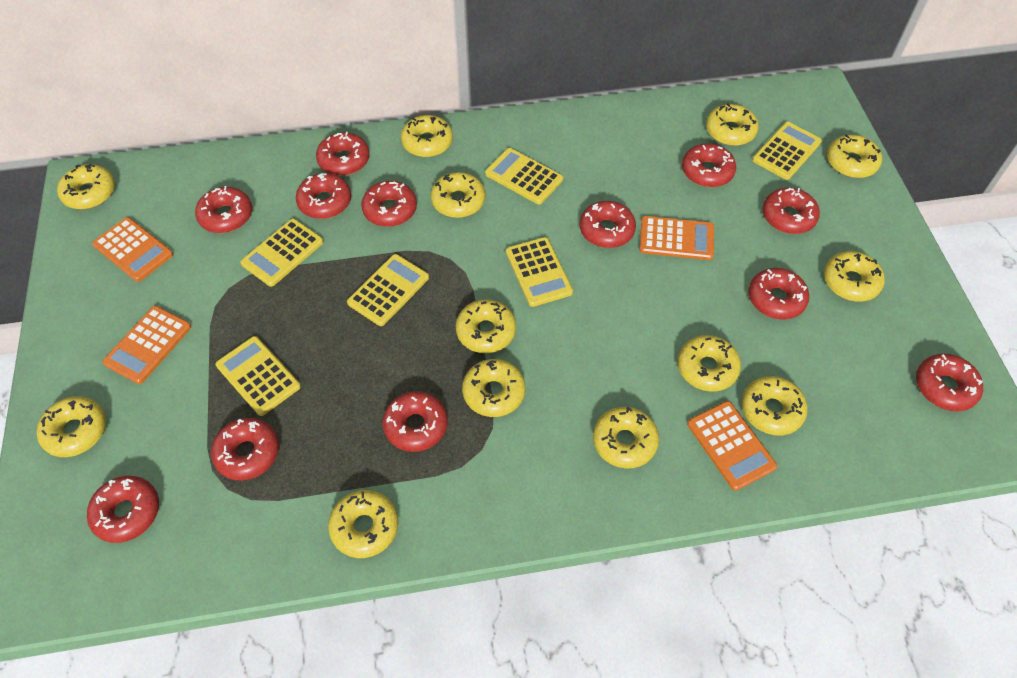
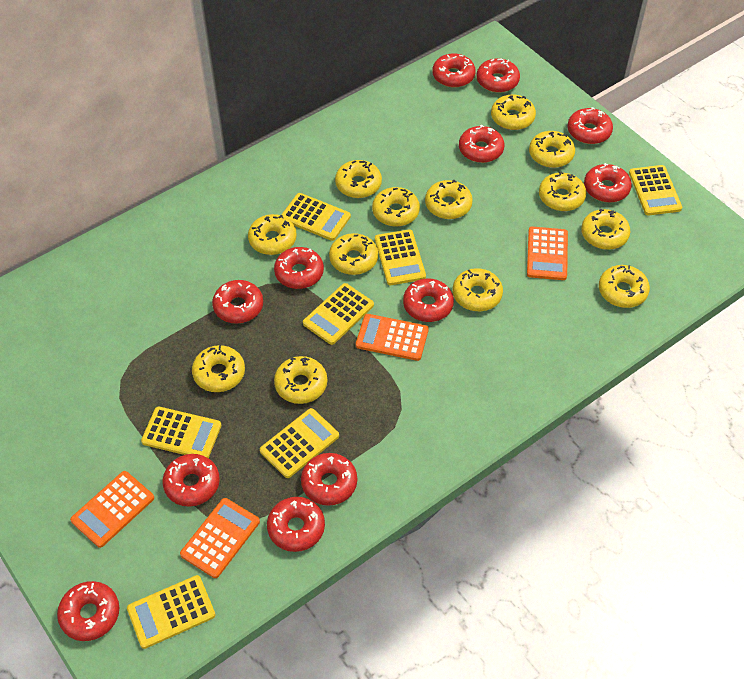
yellow calculator: [215,336,301,416] [240,219,323,287] [347,254,429,326] [485,148,563,205] [506,237,573,307] [752,122,822,180] = 6 -> [127,575,216,649] [141,407,221,458] [260,408,339,478] [281,193,351,241] [303,283,374,345] [375,229,426,285] [629,165,682,215] = 7

